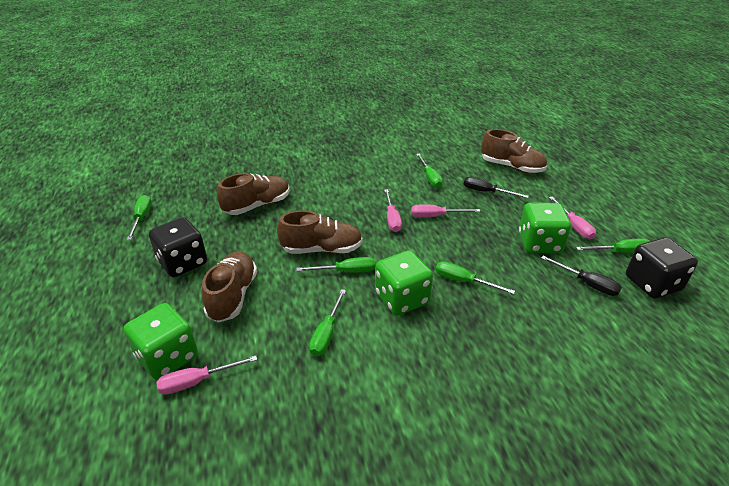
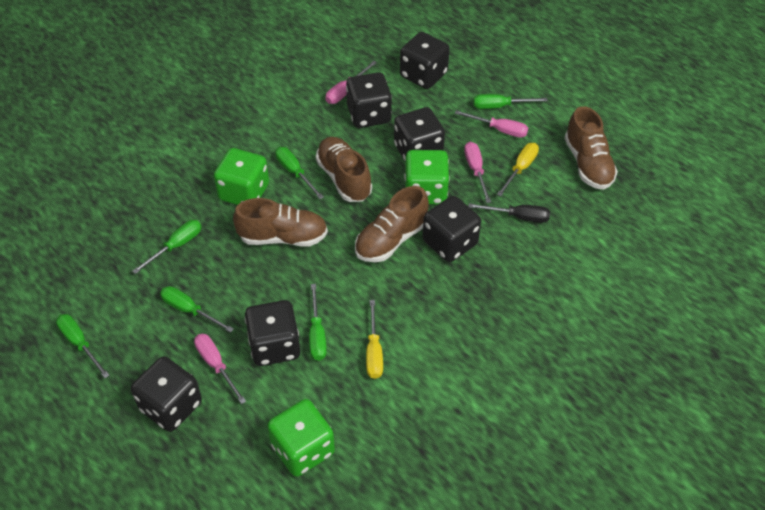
black dice: [149,217,207,277] [626,237,698,299] = 2 -> [131,356,202,432] [245,300,300,366] [346,72,392,128] [394,107,445,161] [400,32,450,89] [422,196,481,262] = 6
black screwdriver: [464,177,529,198] [541,256,622,296] = 2 -> [468,203,550,223] = 1
yellow screwdriver: none = 0 -> [366,300,383,379] [497,143,539,196] = 2

